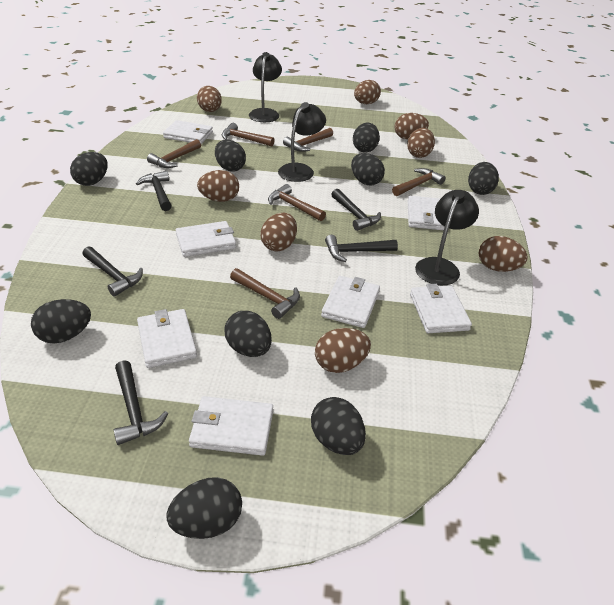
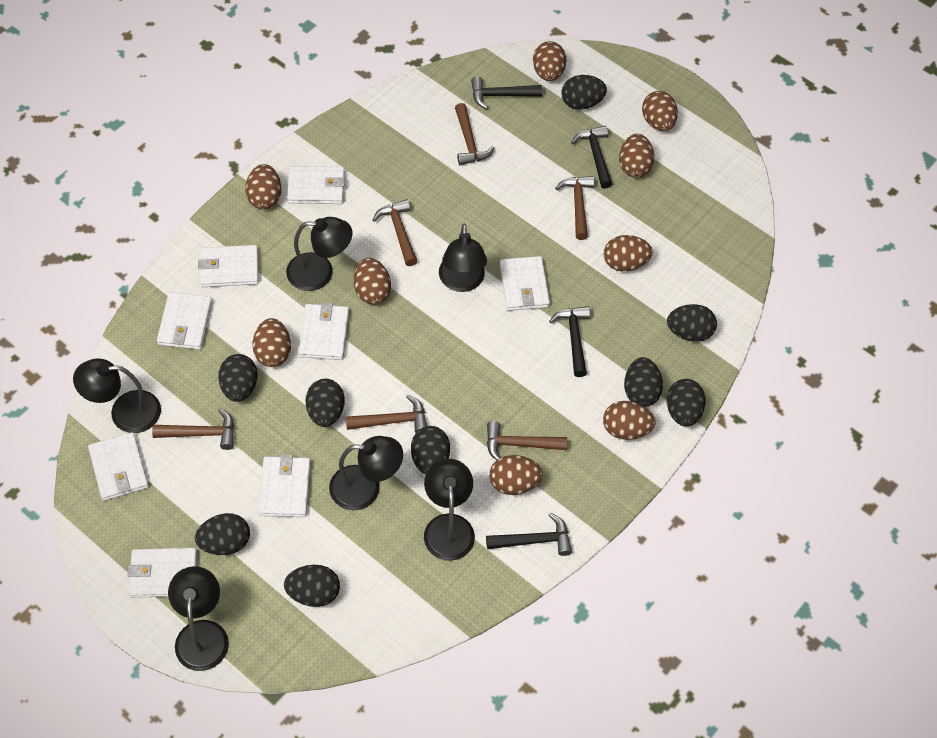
black hammer: [82,246,143,297] [114,360,168,445] [136,171,172,211] [325,235,398,262] [331,189,381,231] = 5 -> [471,76,542,109] [486,513,572,556] [549,306,590,377] [571,126,612,189] = 4
black lamp: [249,52,282,122] [278,102,326,182] [415,190,479,285] = 3 -> [73,358,161,433] [168,566,229,671] [286,217,352,291] [329,436,403,510] [424,459,475,561] [439,224,487,292] = 6
brown egg: [197,86,222,112] [197,170,239,202] [260,213,297,252] [315,328,371,373] [354,80,381,104] [395,113,429,139] [407,128,435,158] [478,236,527,272] = 8 -> [245,164,281,209] [253,318,291,367] [354,258,391,305] [489,455,543,495] [533,41,566,81] [603,401,655,440] [604,235,653,272] [619,134,654,178] [642,91,678,131] = 9
white wallet: [137,309,197,368] [163,120,213,144] [176,221,236,257] [189,396,273,456] [321,276,380,328] [408,196,445,230] [410,284,472,333] = 7 -> [88,432,149,501] [127,548,197,598] [157,292,212,350] [198,245,259,287] [258,454,311,517] [287,166,345,204] [299,302,349,360] [500,256,550,311] = 8

